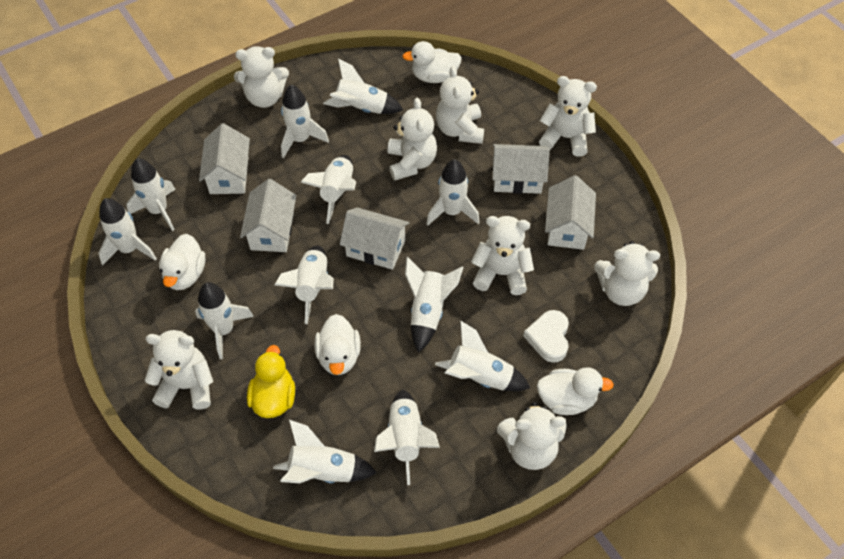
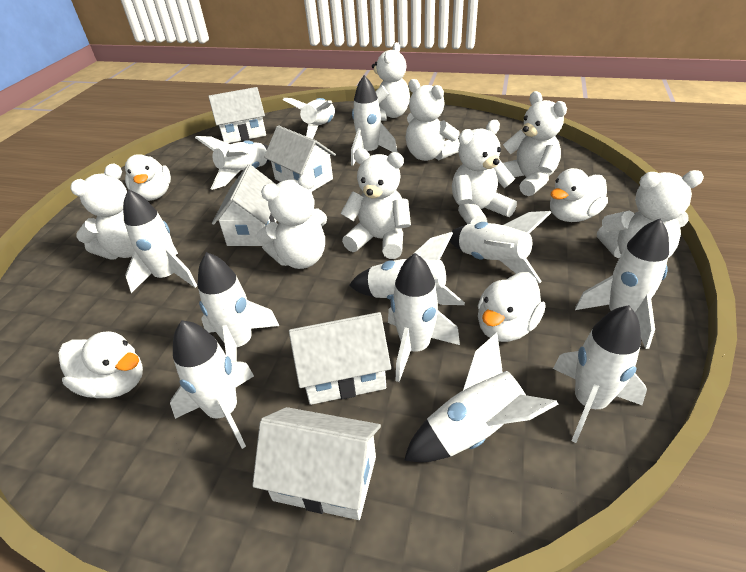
white heart: [523,310,569,363] = 1 -> none = 0
yellow duck: [247,345,295,418] = 1 -> none = 0

